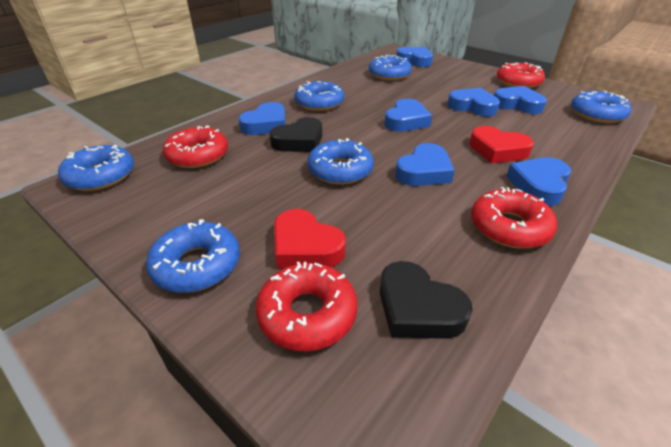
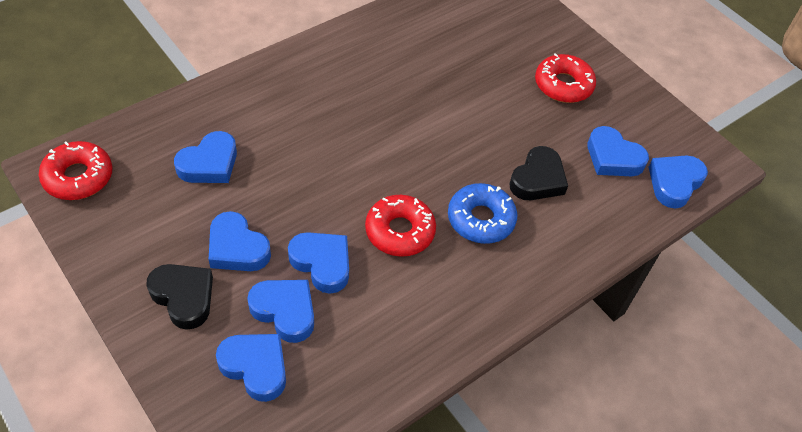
blue donut: [58,145,134,191] [146,219,240,293] [294,81,344,111] [307,138,374,185] [369,55,412,81] [571,90,632,123] = 6 -> [448,183,517,244] = 1
red donut: [163,125,228,168] [256,262,357,352] [471,187,557,249] [497,62,545,88] = 4 -> [39,141,113,200] [365,195,436,257] [535,53,596,103] = 3
red heart: [274,209,346,268] [469,126,534,163] = 2 -> none = 0

